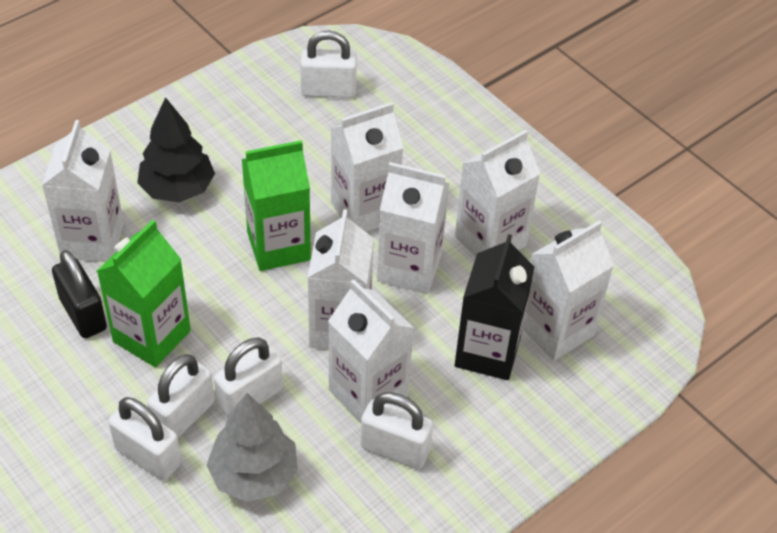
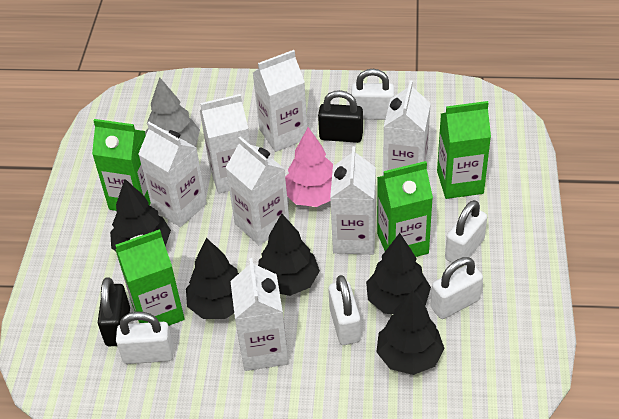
black carton: [455,234,534,380] = 1 -> none = 0
black padlock: [52,250,107,338] = 1 -> [98,277,130,346] [318,90,363,143] = 2
black tree: [137,97,215,202] = 1 -> [110,179,171,251] [186,238,239,319] [258,214,320,296] [366,233,431,314] [376,290,445,375] = 5
green carton: [97,220,191,367] [242,140,311,271] = 2 -> [92,119,151,211] [115,229,185,326] [377,161,433,257] [437,101,491,199] = 4
pink tree: none = 0 -> [285,127,333,207] = 1

